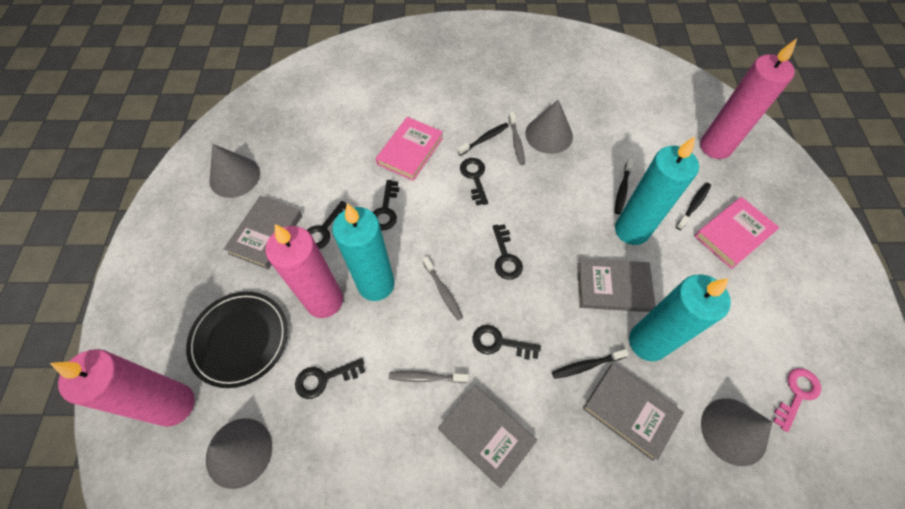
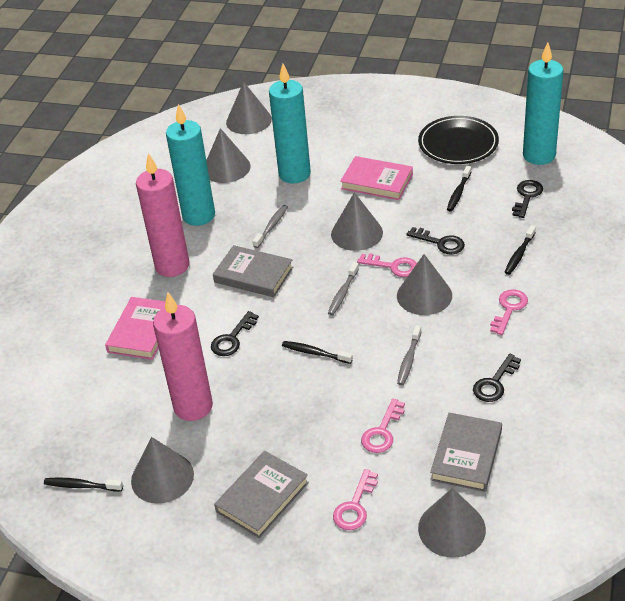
black key: [295,358,365,399] [307,201,347,249] [373,180,399,231] [460,158,488,205] [472,325,541,360] [493,224,523,280] = 6 -> [211,311,259,356] [406,227,465,254] [473,354,521,402] [512,180,543,218] = 4
grey book: [224,196,302,269] [438,385,537,488] [577,258,656,312] [583,363,684,461] = 4 -> [213,245,293,297] [214,451,309,538] [430,413,502,492] = 3
grey cone: [206,418,272,489] [209,144,260,198] [525,99,573,154] [701,398,773,466] = 4 -> [131,437,194,504] [206,128,251,183] [226,81,272,134] [331,192,383,251] [397,254,452,315] [418,488,486,558] = 6
pink candle: [50,349,195,427] [265,224,343,318] [700,38,797,159] = 3 -> [136,153,189,277] [153,292,213,421] = 2
pink key: [773,368,821,432] = 1 -> [333,469,378,530] [357,253,417,277] [361,399,405,453] [490,289,528,335] = 4

